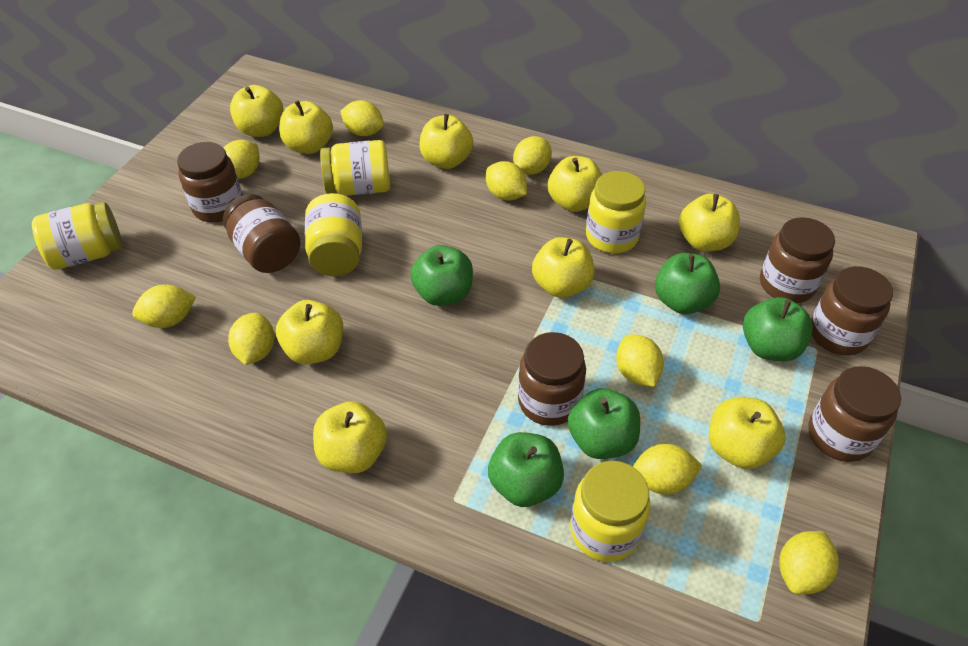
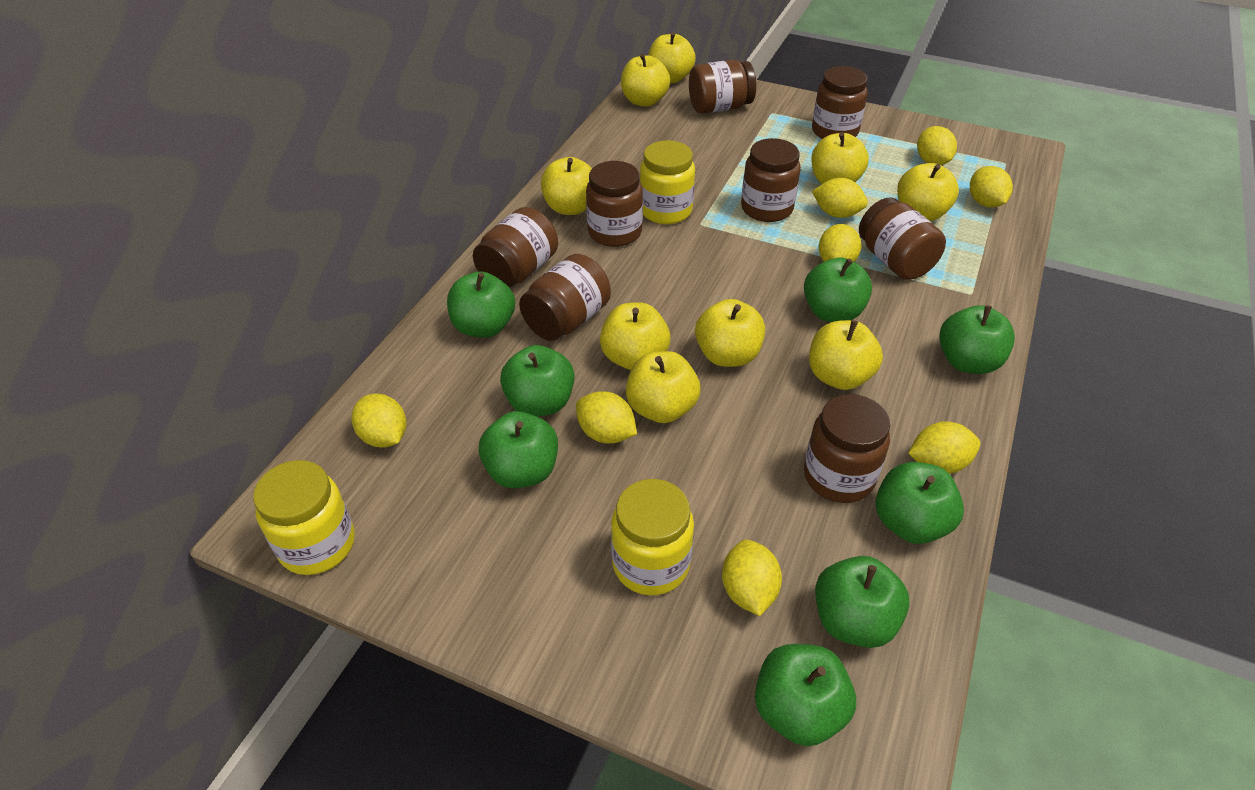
brown jar: [177,142,243,222] [223,194,300,273] [518,332,586,426] [760,217,835,303] [808,366,901,462] [811,266,893,356] = 6 -> [473,207,558,288] [519,254,611,341] [586,161,643,247] [689,60,756,114] [741,138,801,222] [804,394,890,503] [812,66,868,139] [859,198,946,280] = 8
green apple: [410,245,473,306] [488,432,564,507] [568,388,640,459] [655,253,720,314] [743,297,813,361] = 5 -> [447,271,515,338] [479,411,558,488] [500,345,575,416] [755,644,856,746] [804,257,872,322] [815,556,910,648] [876,462,964,544] [939,305,1015,374] = 8
yellow jar: [32,202,122,270] [305,193,362,276] [320,140,390,196] [570,461,650,562] [586,171,646,253] = 5 -> [253,460,355,575] [611,479,694,595] [640,140,695,224] = 3
yellow lemon: [132,285,196,328] [224,140,260,179] [228,313,275,365] [340,100,384,136] [486,161,527,201] [513,136,552,175] [616,334,664,387] [633,444,703,495] [779,531,839,595] = 9 -> [352,393,406,448] [576,391,637,444] [722,539,782,616] [812,178,868,218] [819,224,862,262] [908,421,980,474] [917,126,957,165] [970,166,1013,207] = 8

